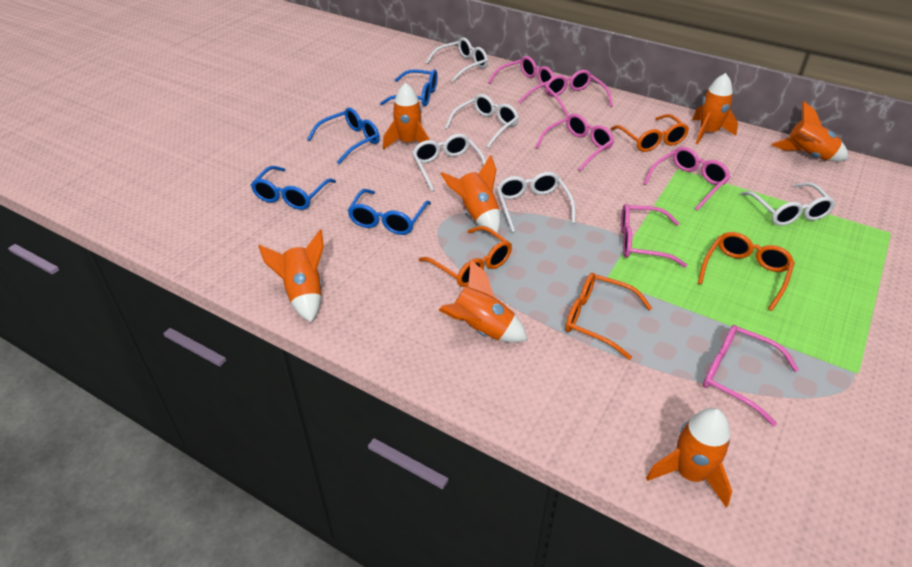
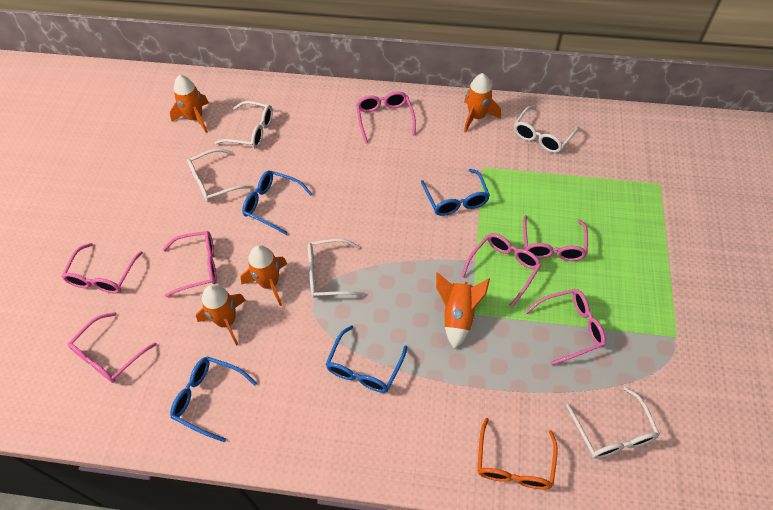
orange glasses: [419,226,512,287] [565,273,652,360] [611,114,689,152] [698,232,795,311] = 4 -> [477,418,558,489] = 1
orange rocket: [258,230,324,323] [383,83,429,150] [439,260,528,343] [440,155,501,233] [646,408,732,507] [692,73,738,144] [771,101,848,162] = 7 -> [170,75,209,133] [196,285,246,346] [241,245,287,306] [436,272,490,349] [464,73,501,133] = 5
pink glasses: [488,56,554,103] [535,114,614,171] [545,70,613,117] [621,204,687,268] [643,147,731,211] [703,325,799,426] = 6 -> [61,243,143,293] [68,312,157,383] [163,231,217,297] [356,91,416,143] [461,233,541,307] [523,215,588,261] [525,289,606,365] = 7

